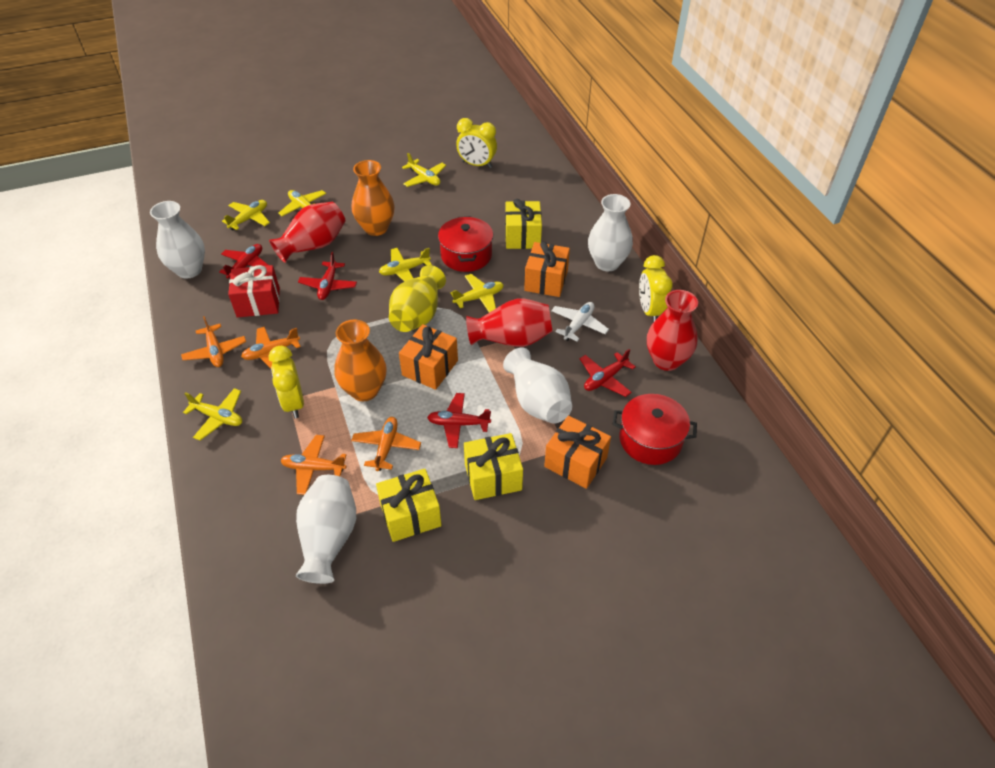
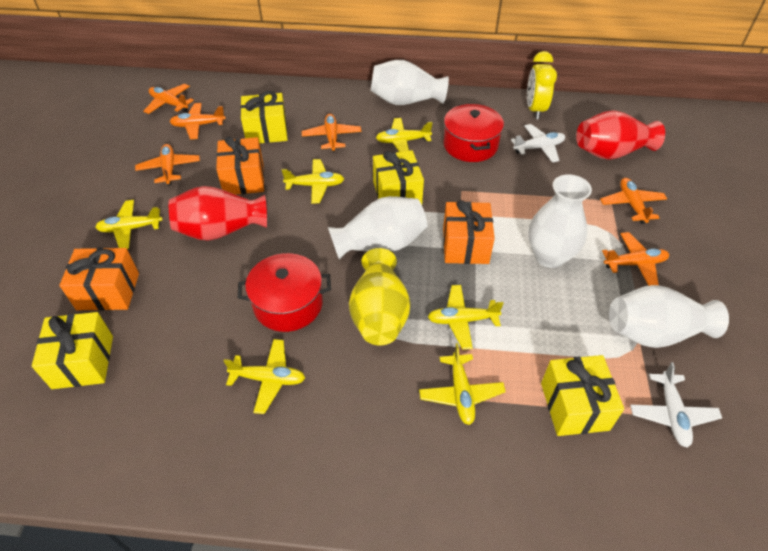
orange plane: [181,316,246,367] [241,326,301,369] [281,435,347,495] [351,417,421,471] = 4 -> [135,144,200,186] [143,84,194,114] [170,103,226,139] [302,114,361,153] [600,178,667,224] [602,232,669,286] = 6
orange vase: [334,320,387,401] [352,160,395,236] = 2 -> none = 0
red gift: [228,265,280,317] = 1 -> none = 0
red plane: [219,244,268,279] [298,252,357,300] [427,393,491,448] [580,349,636,397] = 4 -> none = 0
red vase: [269,202,346,263] [466,299,552,347] [647,290,698,371] = 3 -> [169,186,267,241] [576,110,665,160] = 2
white plane: [551,302,609,341] = 1 -> [511,124,565,163] [630,362,722,447] = 2
yellow clock: [269,346,304,418] [456,118,497,168] [639,255,673,323] = 3 -> [527,51,557,119] = 1
yellow gift: [376,469,442,542] [464,433,523,500] [505,199,542,249] = 3 -> [32,312,113,389] [240,91,288,143] [373,150,424,204] [541,355,624,436] = 4

